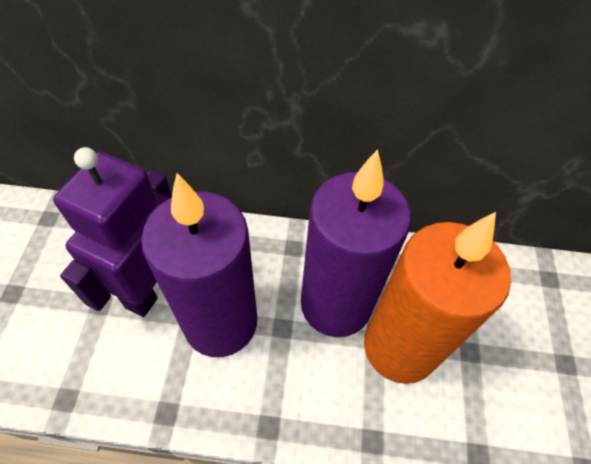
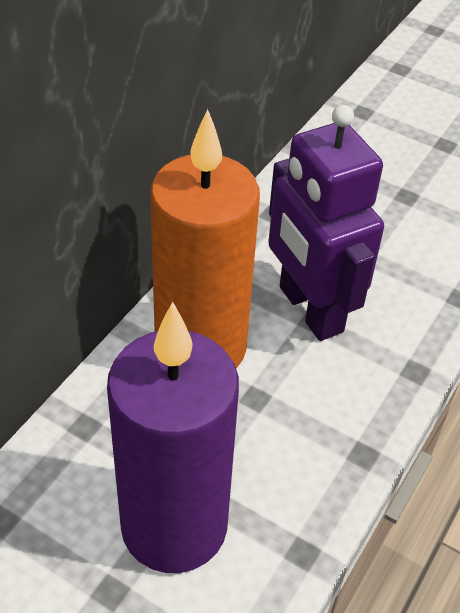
purple candle: [141,173,257,357] [301,149,411,337] = 2 -> [107,302,239,573] = 1

